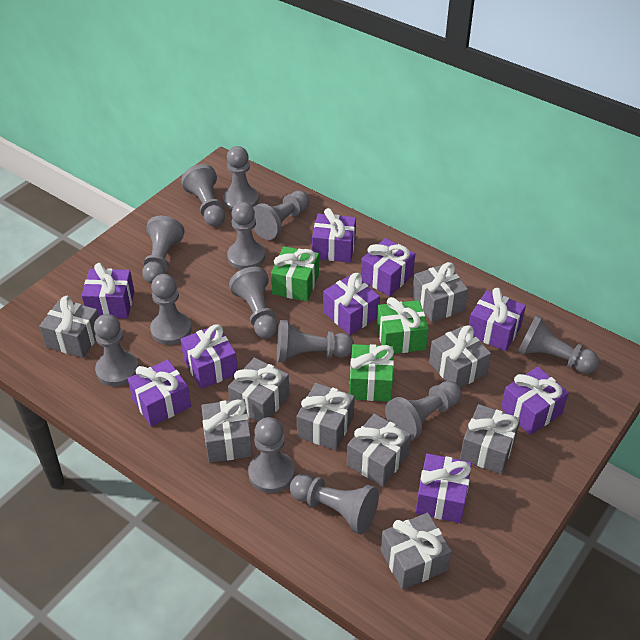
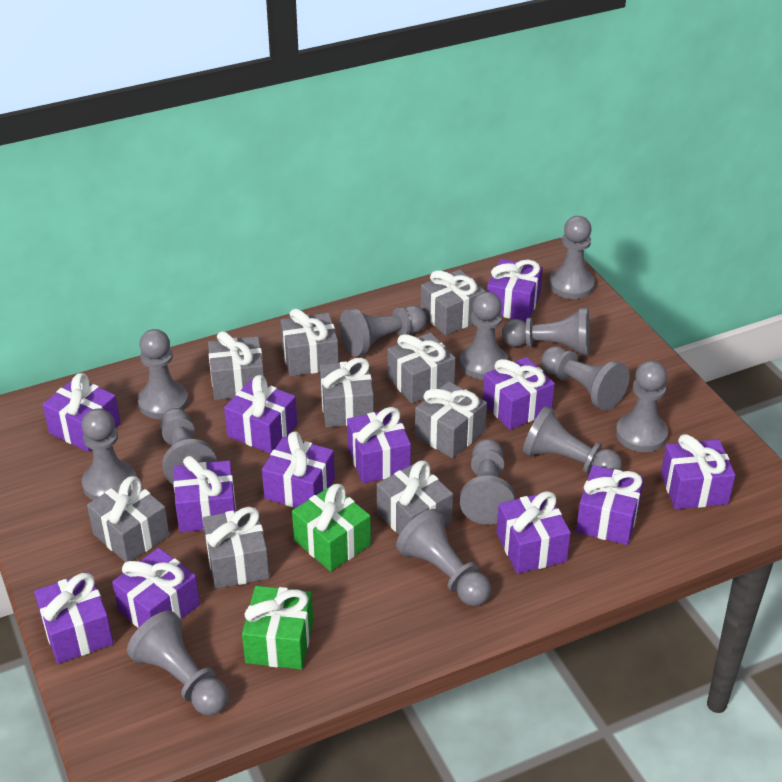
green gift: [271,246,319,302] [350,344,394,401] [377,297,429,354] = 3 -> [242,586,313,669] [292,484,371,571] = 2
purple gift: [82,263,134,318] [128,359,191,427] [180,325,238,389] [312,208,356,263] [323,273,380,335] [361,238,415,296] [415,453,472,523] [469,288,526,351] [501,367,569,435] = 9 -> [34,572,113,664] [42,373,121,452] [112,548,200,628] [173,456,236,532] [224,375,297,454] [262,431,335,508] [347,407,411,483] [483,357,555,430] [487,259,543,322] [496,491,571,574] [576,465,644,545] [661,434,735,509] = 12

